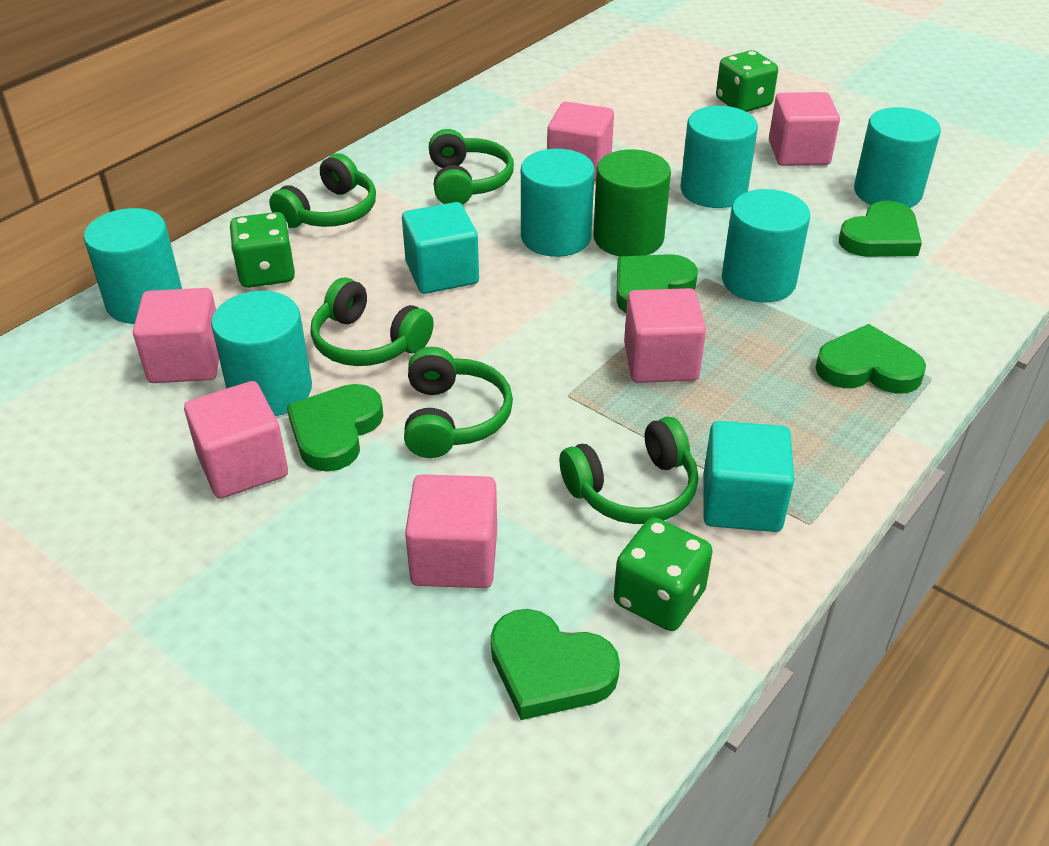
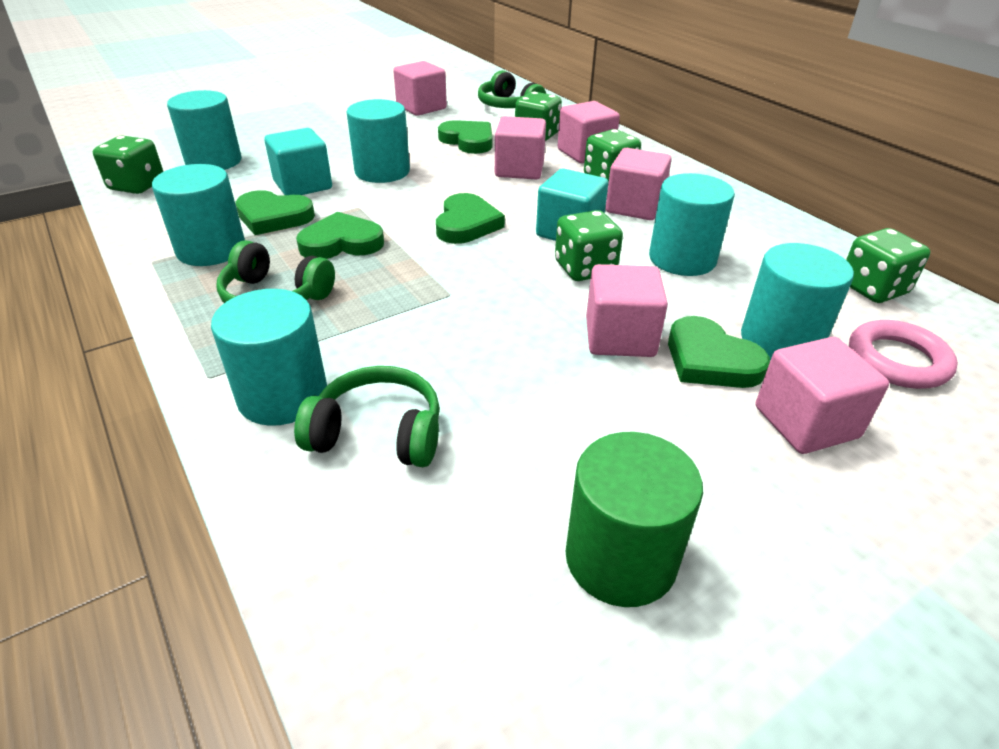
green dice: [230,212,295,288] [614,517,713,631] [716,50,778,112] = 3 -> [93,135,163,194] [515,91,562,141] [555,210,623,281] [584,129,641,184] [846,228,930,303] = 5
green headphones: [269,153,376,228] [310,277,434,366] [404,347,513,458] [429,129,514,205] [559,417,699,524] = 5 -> [216,240,335,303] [294,366,440,467] [478,70,546,108] = 3
pink ring: none = 0 -> [849,320,958,389] = 1

